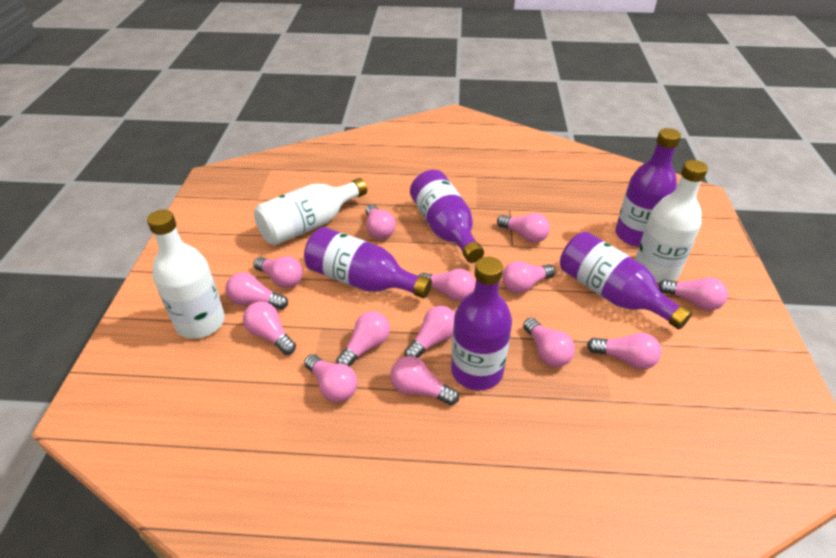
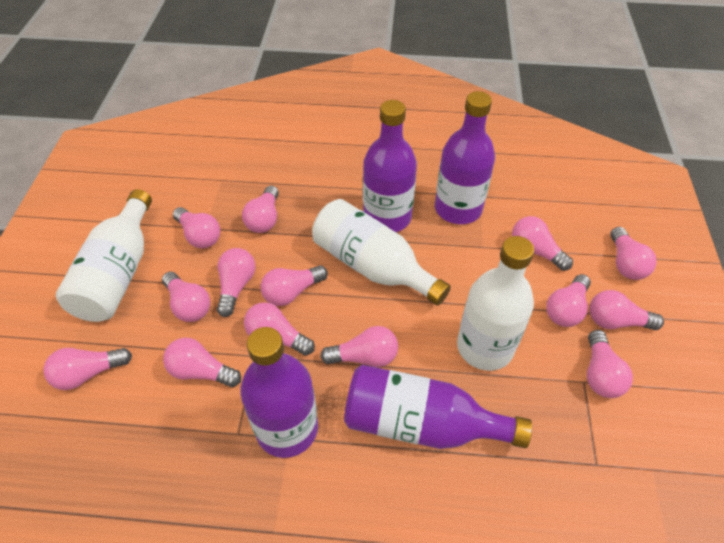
purple bottle: [304,227,432,298] [410,170,484,263] [451,257,512,390] [560,231,692,329] [615,128,681,247] = 5 -> [240,327,318,458] [344,365,532,449] [363,100,417,232] [435,91,495,224] = 4

